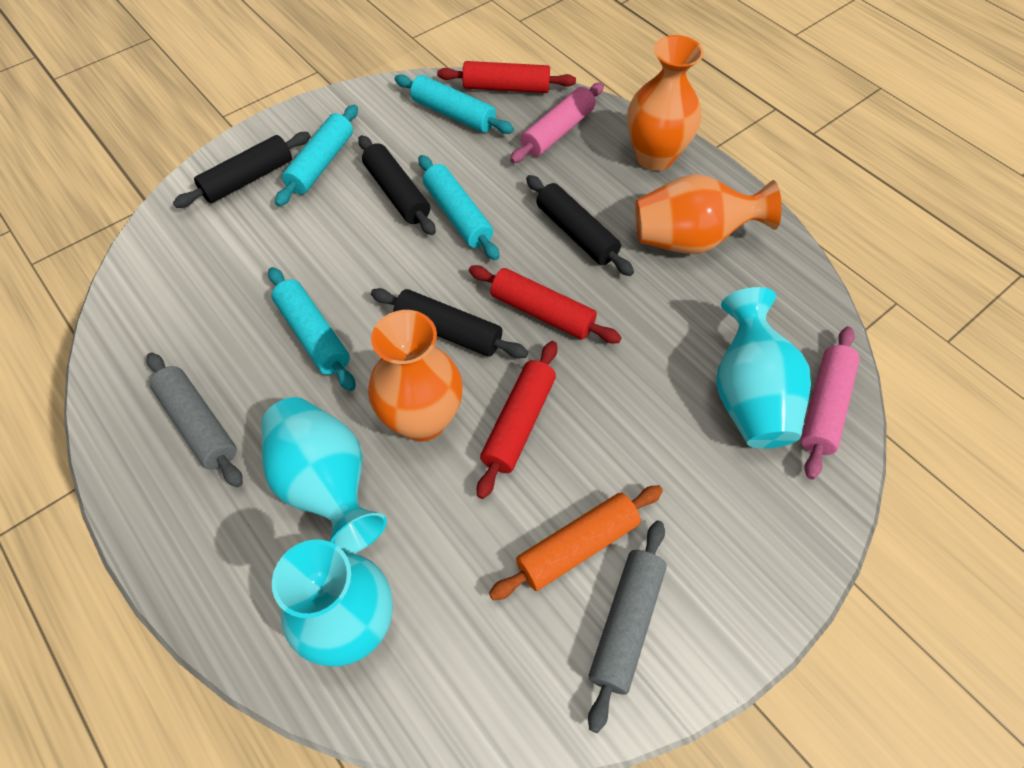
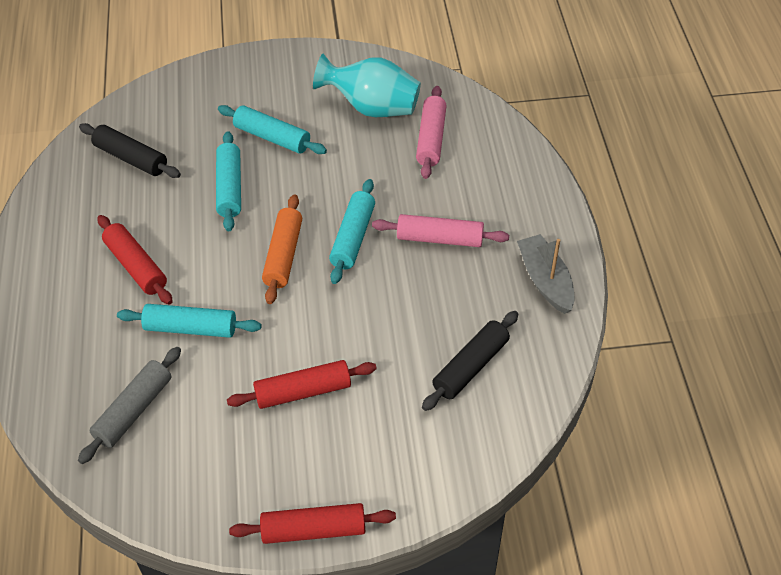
black rolling pin: [173,132,311,208] [358,135,436,235] [371,288,528,358] [526,175,634,276] = 4 -> [79,123,181,178] [422,311,518,411] = 2
grey boat: none = 0 -> [517,234,574,314] = 1
grey rolling pin: [147,353,243,487] [588,521,667,733] = 2 -> [78,347,181,464] = 1
orange vase: [368,310,463,441] [627,35,704,171] [635,174,782,254] = 3 -> none = 0
turquoise vase: [261,397,387,554] [272,539,393,667] [716,287,811,449] = 3 -> [313,54,421,117] = 1

